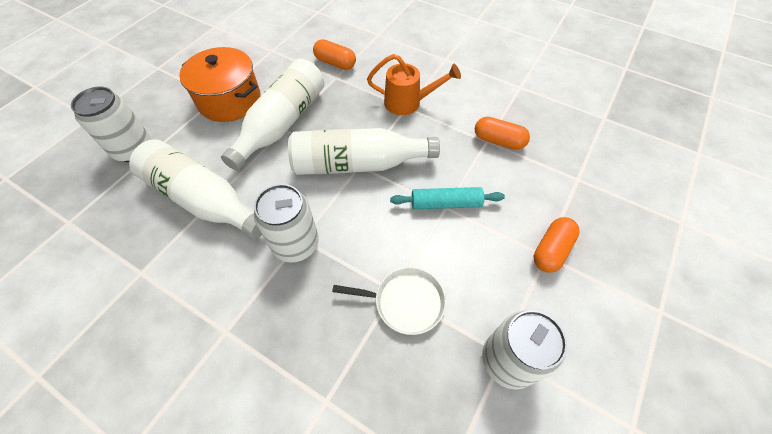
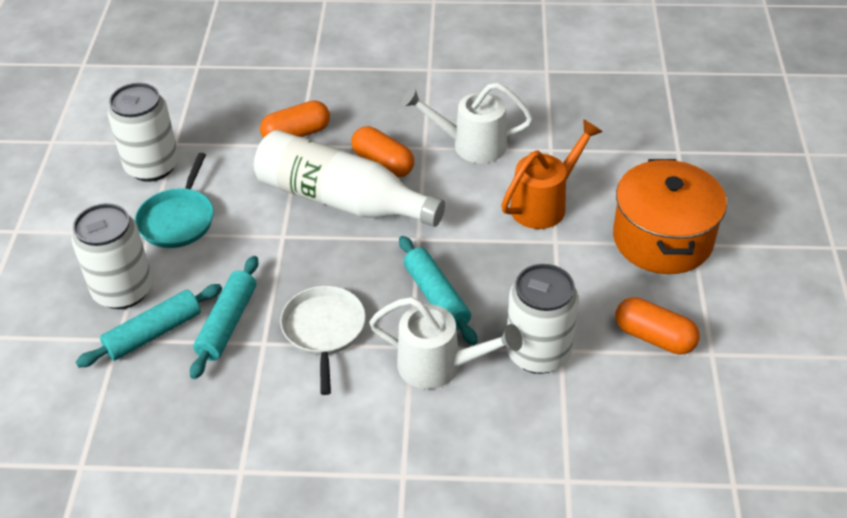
turquoise pan: none = 0 -> [135,153,214,248] = 1
turquoise rolling pin: [390,187,505,209] = 1 -> [76,284,222,368] [190,256,259,379] [399,236,478,345] = 3
white bottle: [129,139,262,239] [221,59,324,171] [288,128,440,175] = 3 -> [254,130,445,227] = 1
white watering can: none = 0 -> [369,297,522,389] [402,82,533,163] = 2

